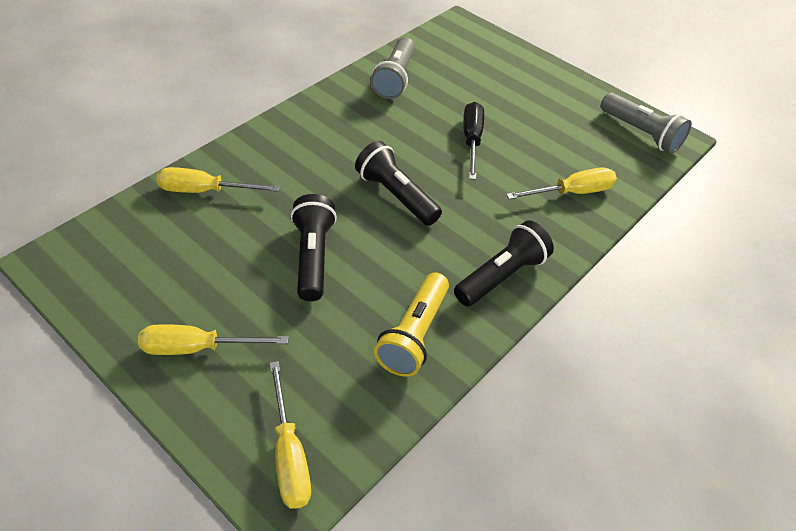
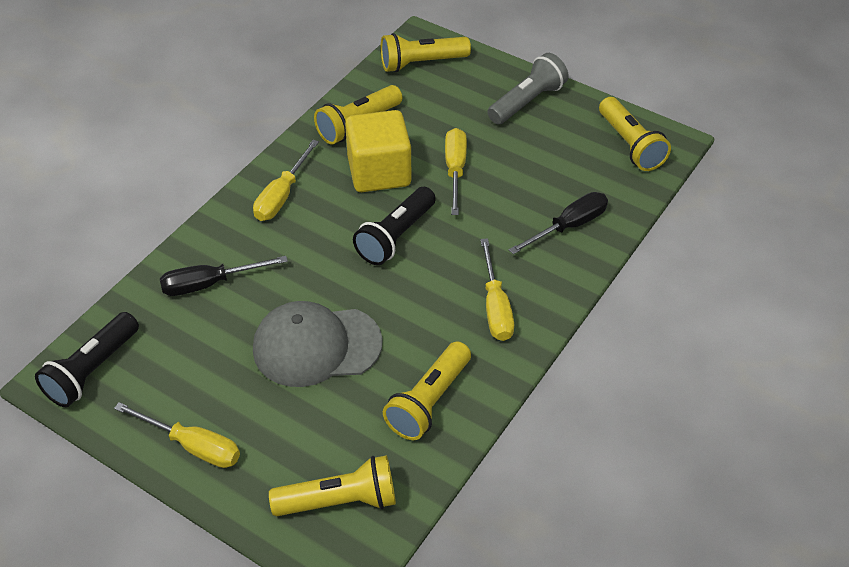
black flashlight: [290,194,337,301] [355,141,442,226] [454,220,554,307] = 3 -> [35,312,139,407] [353,187,436,265] = 2
black screwdriver: [463,102,484,180] = 1 -> [160,256,288,296] [509,192,608,255] = 2
grey cap: none = 0 -> [253,301,383,387] = 1
grey flashlight: [370,37,415,99] [601,92,692,154] = 2 -> [487,53,569,124] = 1
yellow cube: none = 0 -> [345,110,412,192] = 1
yellow flashlight: [374,272,449,377] = 1 -> [269,455,396,516] [314,85,402,144] [381,33,471,72] [383,341,471,440] [599,97,671,171] = 5

